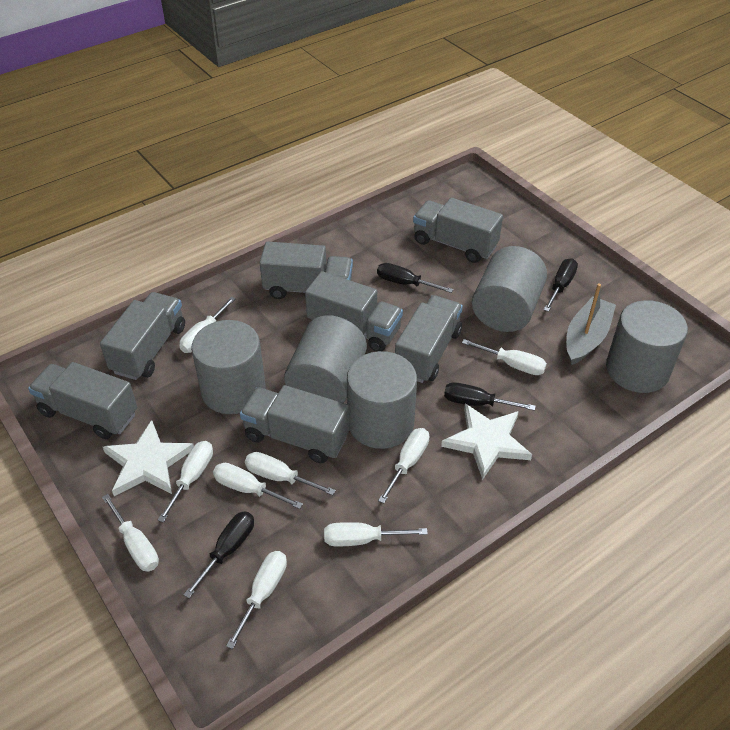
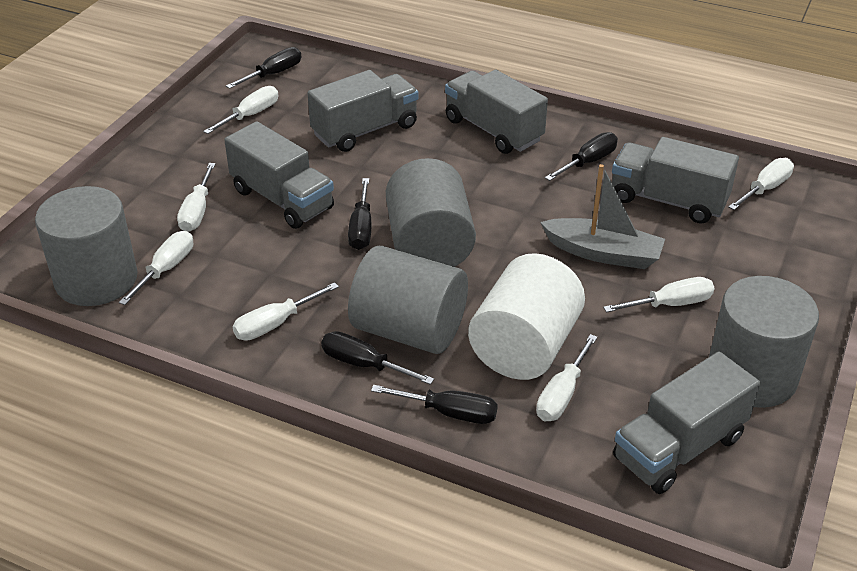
black screwdriver: [184,511,254,598] [377,263,453,293] [444,382,536,411] [544,258,578,312] = 4 -> [226,47,301,89] [321,331,434,385] [348,178,371,250] [371,385,498,424] [545,132,618,181] = 5
grey cylinder: [191,320,265,414] [284,315,367,403] [347,351,417,449] [472,246,547,332] [606,300,688,393] = 5 -> [35,186,138,306] [348,246,468,354] [386,158,476,267] [709,276,819,408] = 4
grey truck: [28,362,137,439] [100,292,185,380] [240,385,349,463] [260,241,353,299] [305,271,403,352] [395,295,463,383] [413,198,503,263] = 7 -> [224,121,334,229] [307,70,419,152] [445,70,548,154] [612,137,739,224] [613,351,760,494] = 5
white cylinder: none = 0 -> [468,253,585,380] = 1
white screwdriver: [102,494,159,572] [158,441,213,523] [179,297,236,353] [213,463,303,509] [226,551,287,649] [245,452,336,495] [324,522,428,546] [378,428,430,504] [462,339,547,375] = 9 -> [119,231,193,305] [177,163,216,232] [203,86,279,134] [233,282,339,341] [536,334,598,421] [603,277,714,313] [728,158,794,210] = 7
white star: [103,420,194,496] [441,404,532,480] = 2 -> none = 0

